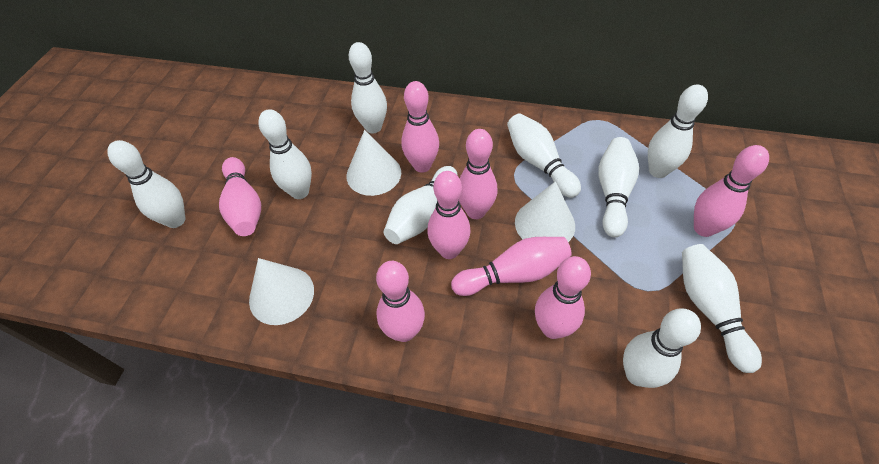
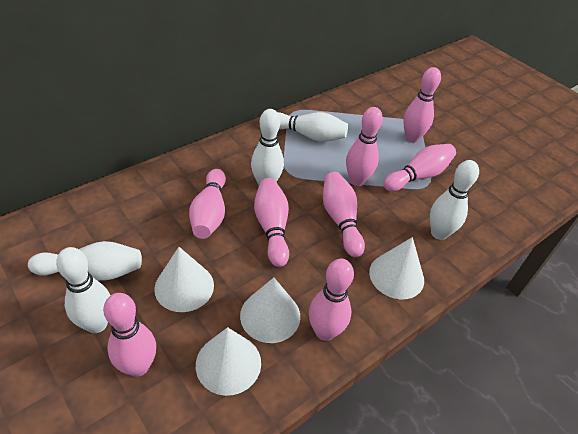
white bowling pin: [107,140,185,228] [258,109,312,199] [349,42,387,133] [384,166,458,244] [507,113,581,198] [598,137,639,237] [623,308,701,388] [648,85,708,178] [682,244,762,373] = 9 -> [28,241,142,281] [56,247,111,333] [251,109,284,185] [277,112,348,142] [430,160,479,240] = 5
white cone: [249,258,314,325] [346,130,401,196] [515,181,575,242] = 3 -> [154,247,214,312] [196,327,261,396] [240,278,300,343] [369,237,424,299] = 4

